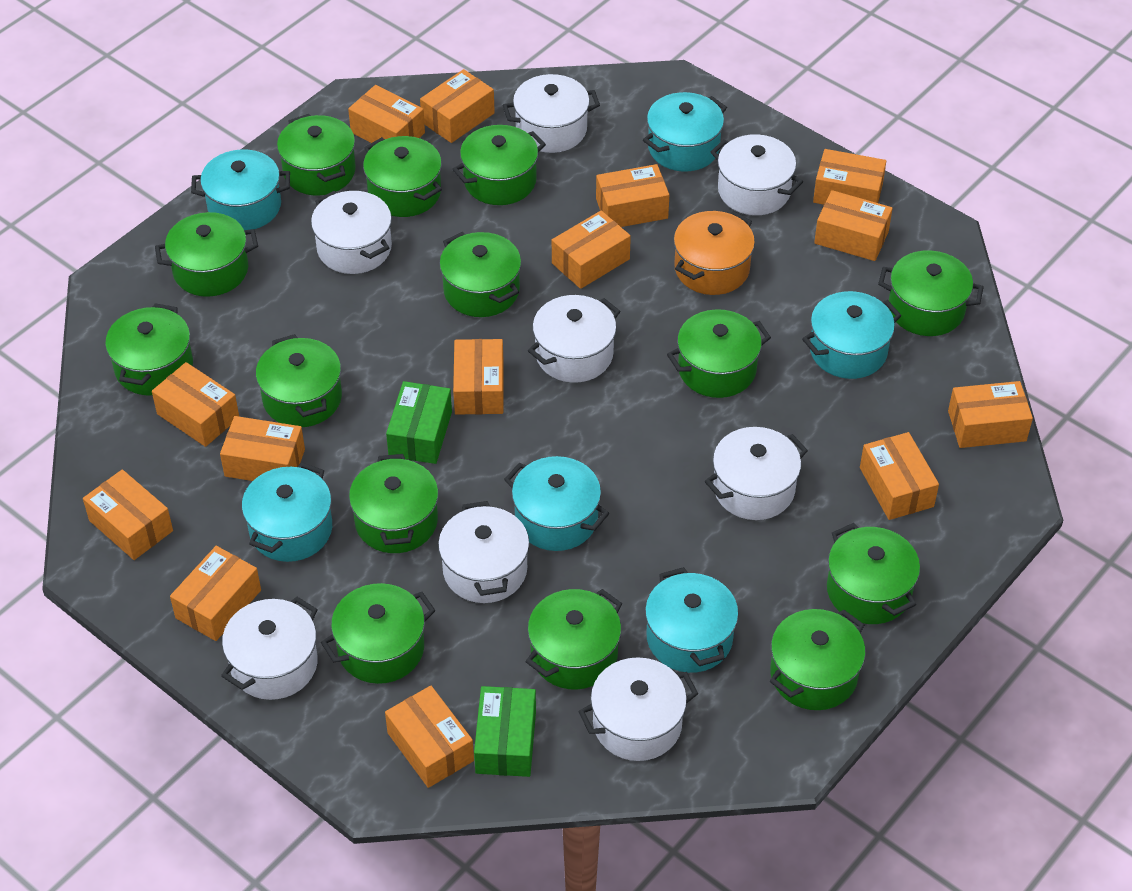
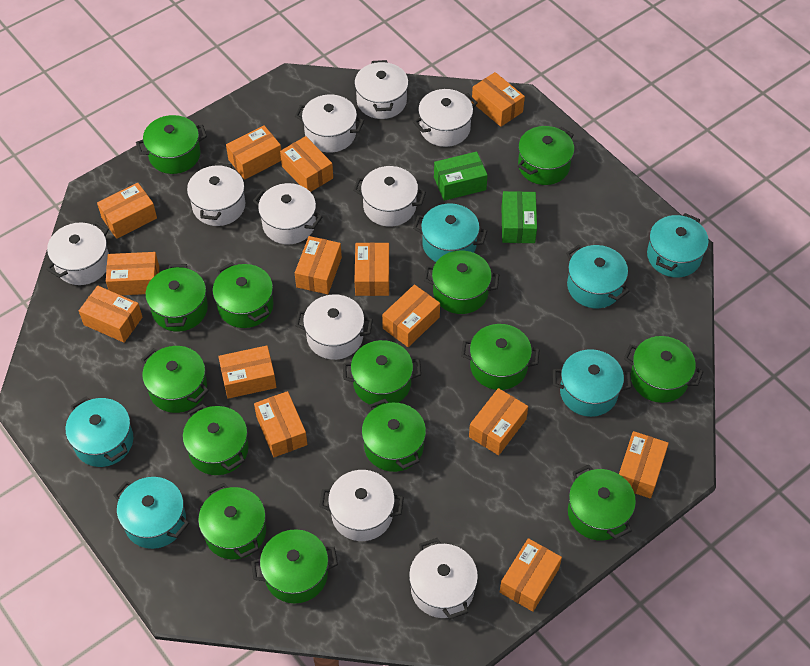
orange pot: [674,211,755,295] = 1 -> none = 0
white pot: [221,597,318,700] [311,191,392,274] [438,501,529,603] [503,74,600,153] [528,295,620,383] [578,657,698,761] [705,427,808,520] [711,134,803,215] = 8 -> [46,221,109,285] [187,163,245,226] [253,183,322,244] [295,95,364,153] [295,294,373,360] [319,470,404,541] [353,166,426,227] [354,60,409,119] [409,538,478,619] [413,89,478,147] = 10

